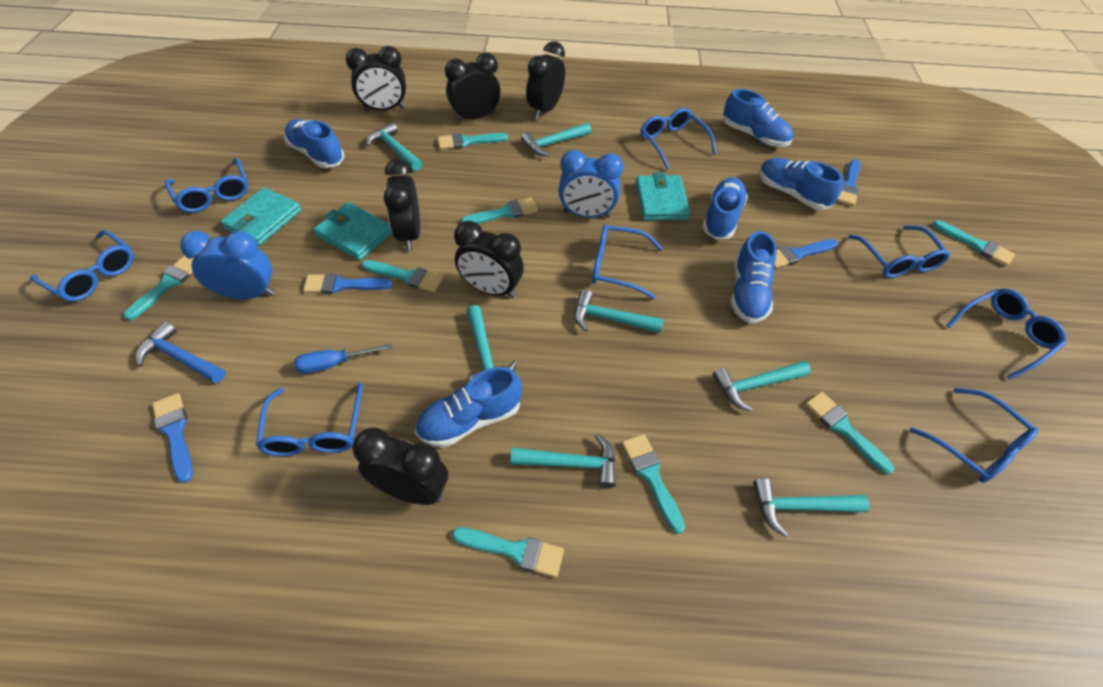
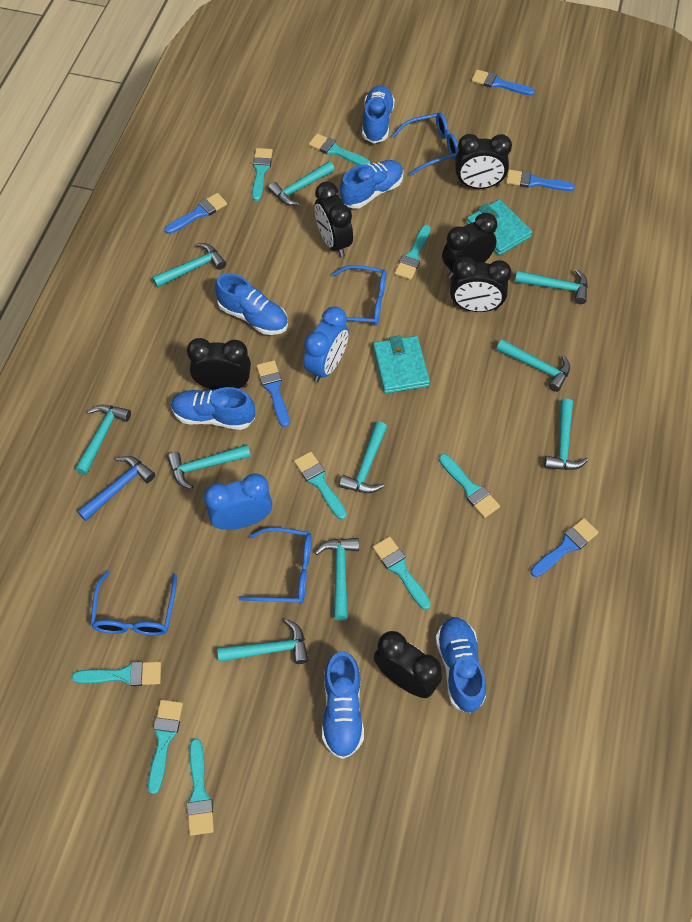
blue brush: [152,393,193,483] [303,273,393,294] [774,239,838,268] [836,159,860,206] = 4 -> [164,193,227,234] [256,360,289,427] [472,69,535,96] [506,170,575,191] [531,518,598,577] = 5
blue glasses: [30,230,134,302] [165,158,248,213] [256,383,363,456] [592,225,663,299] [640,108,716,170] [848,225,950,278] [910,388,1039,483] [946,289,1067,380] = 8 -> [90,570,177,635] [238,527,312,604] [321,265,387,326] [392,113,459,175] = 4
blue screwdriver: [294,344,392,374] = 1 -> none = 0
turquoise brush: [124,255,193,320] [362,260,443,292] [438,133,508,149] [452,527,564,577] [461,198,538,224] [622,434,685,534] [805,392,894,474] [932,220,1015,266] = 8 -> [72,661,161,686] [148,700,183,794] [187,738,214,836] [252,148,273,201] [294,452,347,520] [309,134,370,165] [373,536,431,610] [395,225,431,280] [439,454,500,518] = 9
turquoise hammer: [366,122,422,171] [466,305,517,382] [511,433,616,488] [521,123,591,156] [574,289,664,333] [713,361,811,412] [753,478,869,537] = 7 -> [75,405,131,475] [152,243,226,288] [167,444,251,489] [217,619,308,664] [268,161,335,206] [315,538,359,620] [339,421,387,493] [496,339,570,392] [515,269,588,304] [544,399,588,470] = 10
turquoise wallet: [220,187,301,246] [314,202,392,261] [635,172,690,220] = 3 -> [373,335,430,394] [466,199,532,256] = 2

